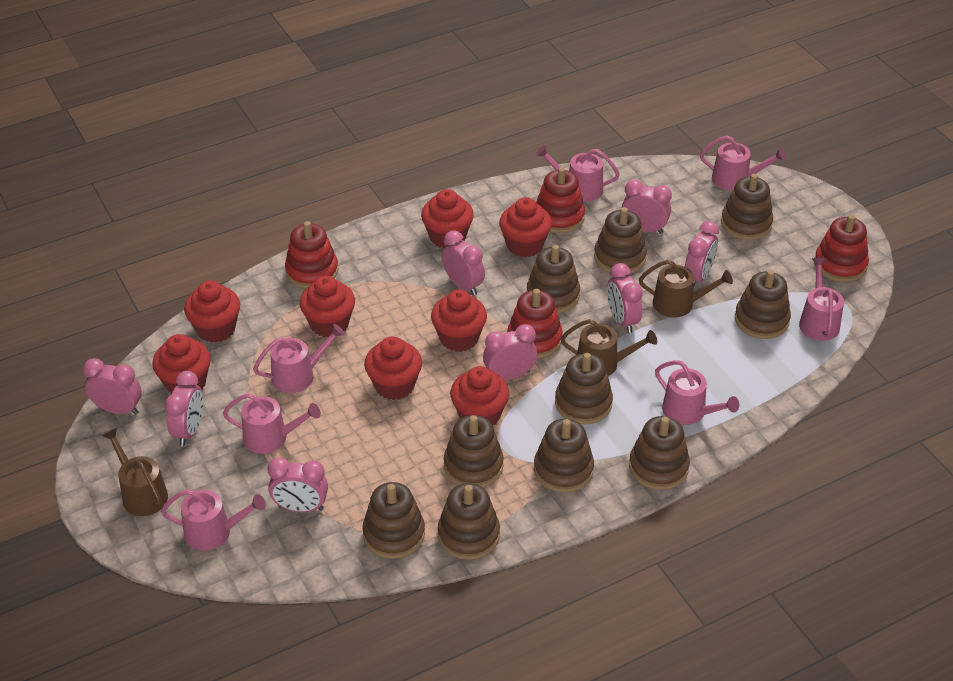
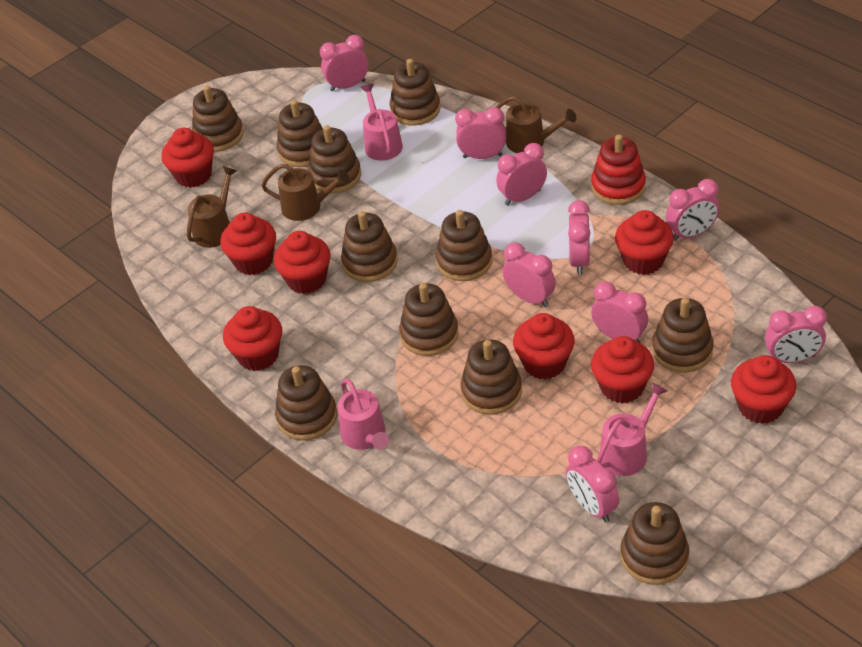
brown stacking toy: [362,482,425,559] [438,483,500,560] [444,415,504,487] [526,245,580,313] [534,419,594,493] [555,353,613,424] [594,207,647,274] [629,416,690,490] [721,174,773,240] [735,270,791,339] = 10 -> [192,85,244,152] [275,365,337,441] [277,100,323,167] [308,125,361,194] [341,211,398,282] [390,59,441,126] [399,283,459,356] [436,210,492,281] [461,339,522,415] [620,502,689,585] [652,298,714,373] = 11
pink clock: [83,358,142,415] [165,371,203,446] [268,457,328,512] [442,230,485,296] [483,324,537,380] [607,263,643,333] [622,179,672,234] [685,221,719,286] = 8 -> [320,35,369,91] [455,107,506,159] [496,143,547,205] [502,243,556,307] [566,446,619,522] [568,200,590,275] [591,281,648,343] [666,179,720,241] [765,306,827,363] = 9
pink watering can: [161,489,266,551] [223,393,321,454] [253,324,345,393] [536,145,620,202] [655,360,739,425] [700,136,786,191] [799,258,844,341] = 7 -> [337,379,389,450] [360,84,403,161] [597,383,667,476] = 3
red stacking toy: [285,221,338,289] [507,289,563,358] [536,167,585,233] [814,214,869,282] = 4 -> [591,134,646,205] = 1

